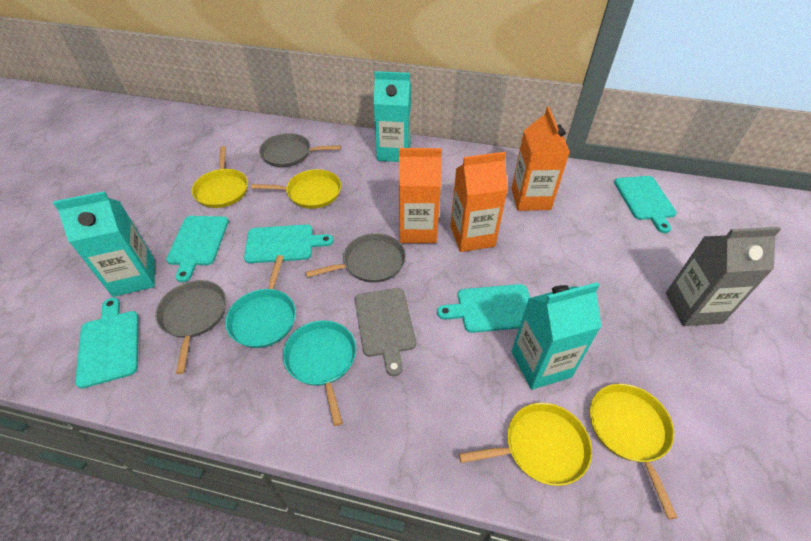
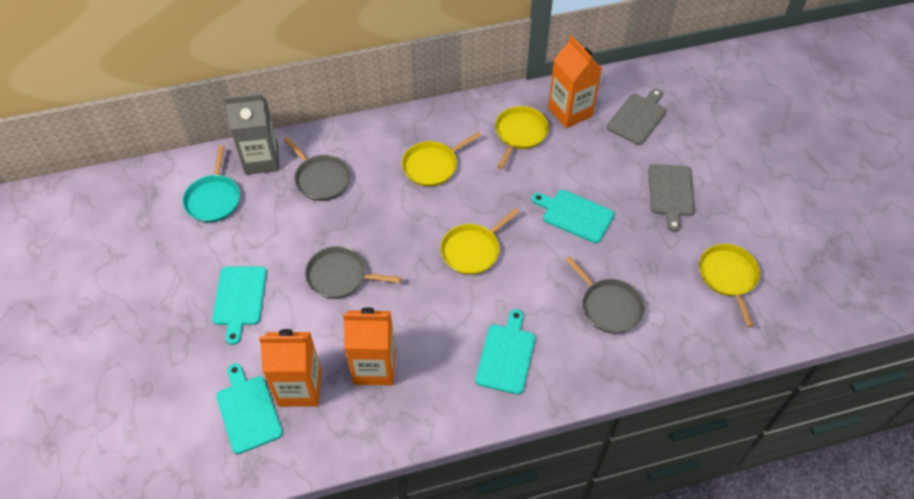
grey cutting board: [355,288,416,376] = 1 -> [607,89,667,145] [648,164,695,232] = 2
turquoise carton: [53,191,155,297] [373,71,411,162] [511,282,602,390] = 3 -> none = 0
turquoise cutting board: [75,297,138,389] [166,216,229,282] [244,225,334,263] [437,284,530,333] [614,176,677,233] = 5 -> [212,267,267,345] [216,363,283,454] [475,309,535,395] [532,190,614,244] = 4
turquoise pan: [225,255,296,348] [283,320,356,426] = 2 -> [182,146,240,222] = 1

